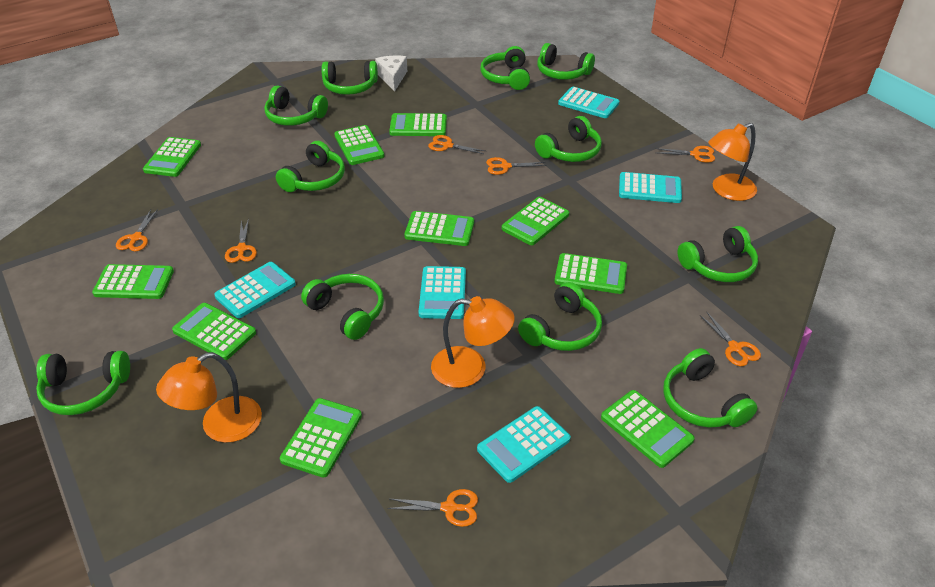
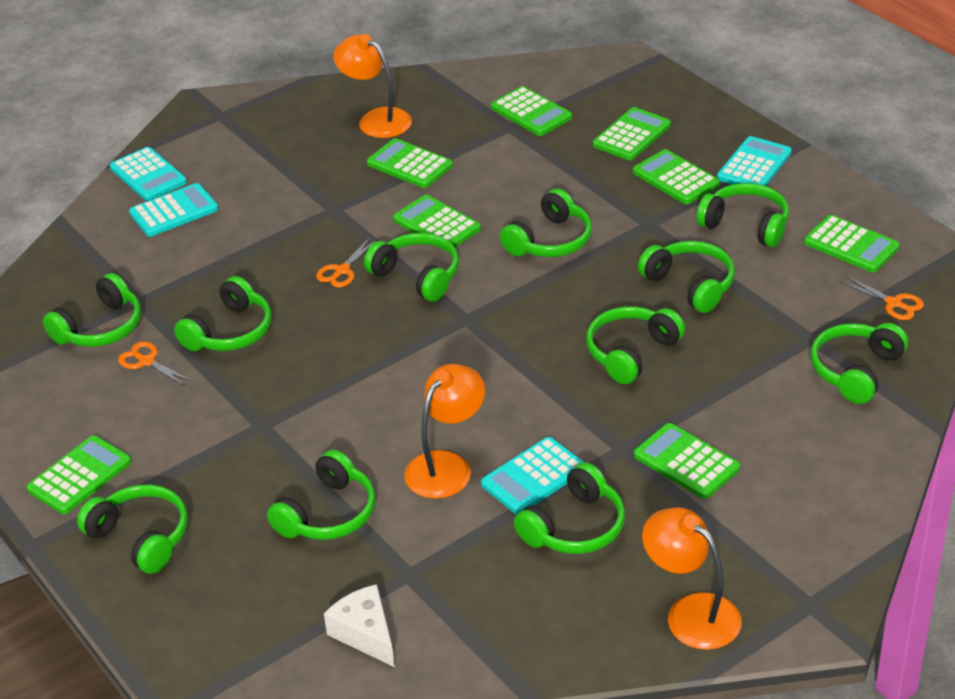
green calculator: [92,264,174,299] [143,137,201,177] [172,303,256,360] [280,398,362,478] [334,125,384,165] [389,113,447,136] [404,211,474,246] [502,197,569,245] [554,253,627,294] [601,390,695,468] = 10 -> [26,435,131,514] [367,138,453,188] [393,195,481,251] [491,86,572,136] [593,107,671,160] [633,149,720,204] [634,423,740,499] [804,215,900,272] = 8
orange scissors: [116,209,158,252] [225,218,257,263] [388,489,478,527] [428,135,485,154] [486,157,547,175] [655,146,715,163] [700,312,761,366] = 7 -> [118,342,193,386] [316,238,378,288] [840,276,924,320] = 3
turquoise calculator: [214,262,296,318] [419,266,466,319] [477,406,571,483] [558,87,619,118] [619,172,682,203] = 5 -> [110,147,187,201] [129,183,218,237] [481,437,584,514] [717,136,792,186] = 4

